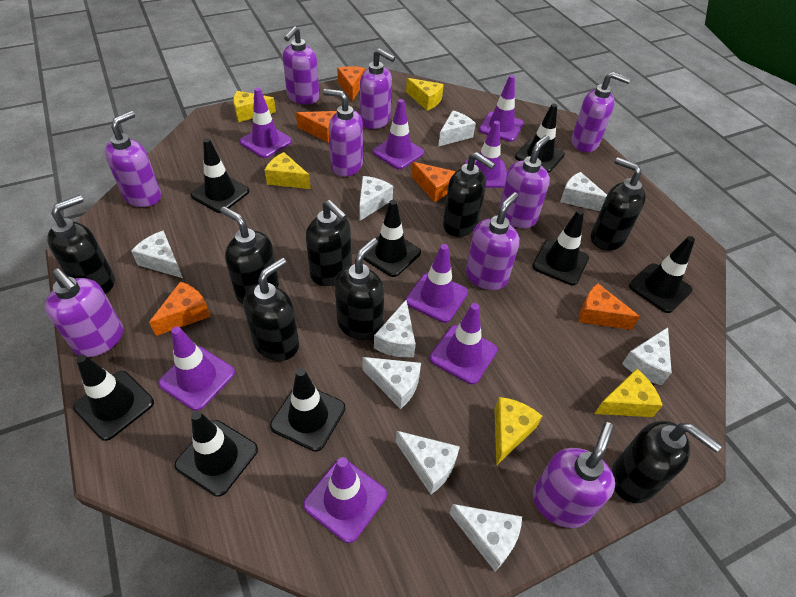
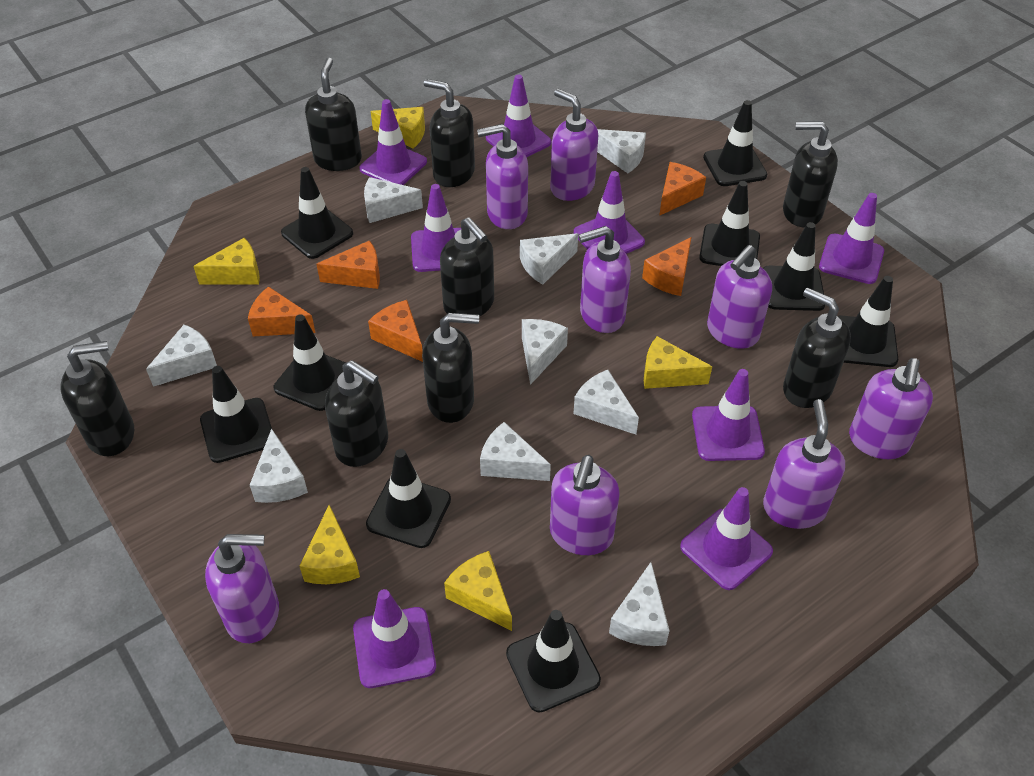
black traffic cone: [73,355,154,441] [175,411,258,497] [191,138,249,213] [270,368,345,452] [363,200,421,277] [515,103,565,173] [532,210,589,285] [629,236,695,313] = 8 -> [200,366,272,463] [274,314,346,411] [281,167,353,259] [366,449,451,548] [506,610,601,713] [699,181,760,266] [703,100,767,186] [763,222,825,311] [837,276,898,367] = 9
purple soap dispenser: [45,269,123,357] [104,111,161,207] [283,26,320,104] [323,89,363,177] [360,48,395,129] [466,192,519,290] [499,135,550,228] [533,422,615,528] [571,72,631,152] = 9 -> [205,534,279,643] [477,124,528,229] [550,89,598,201] [550,455,620,555] [578,226,631,333] [707,245,772,349] [763,399,845,529] [849,358,933,459] = 8

